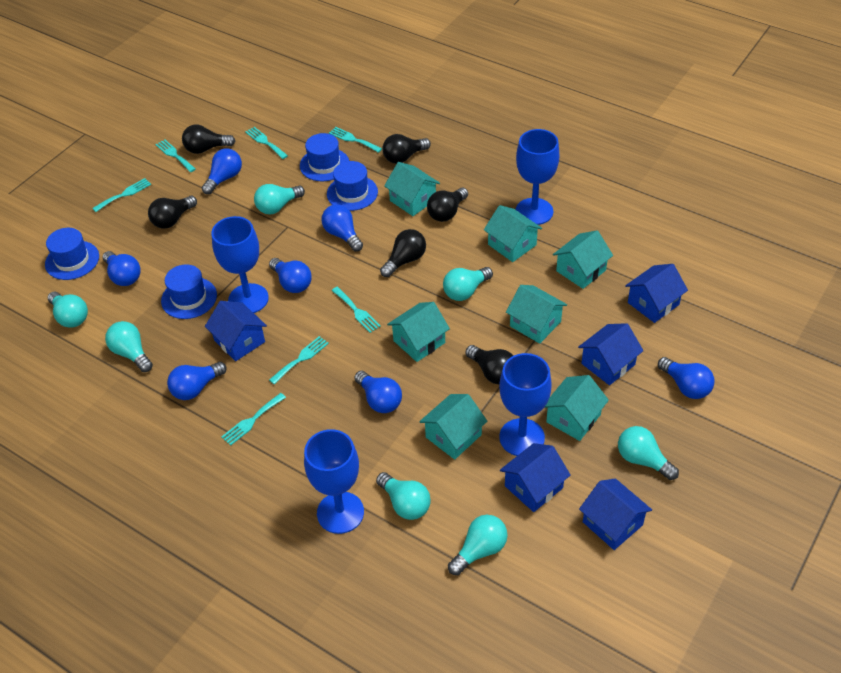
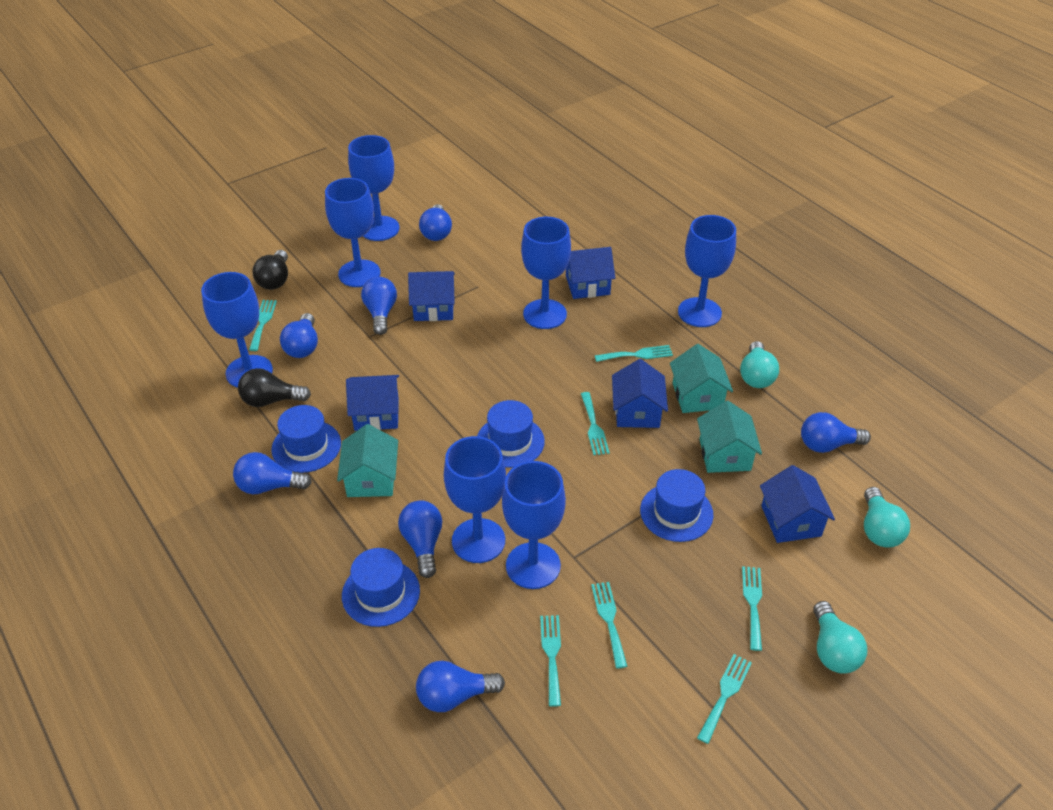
black light bulb: [148,196,197,229] [182,125,235,154] [380,229,426,277] [382,134,431,164] [427,187,468,222] [465,345,513,384] = 6 -> [238,368,311,407] [253,250,288,290] = 2
blue goblet: [211,216,269,313] [304,429,364,534] [499,353,552,456] [515,129,559,225] = 4 -> [201,272,273,388] [325,178,380,287] [348,135,400,241] [444,436,506,563] [502,461,566,589] [521,217,571,329] [678,215,736,327] = 7
turquoise house: [384,162,440,216] [387,302,450,362] [419,394,487,459] [484,205,542,262] [506,285,567,344] [544,375,609,441] [553,230,613,289] = 7 -> [337,424,398,497] [670,344,733,413] [697,401,762,473] = 3
turquoise light bulb: [48,292,88,328] [105,321,153,372] [254,184,305,214] [376,472,431,520] [443,267,493,301] [448,515,508,575] [618,426,679,480] = 7 -> [740,341,779,388] [813,601,867,674] [864,487,910,548] = 3

